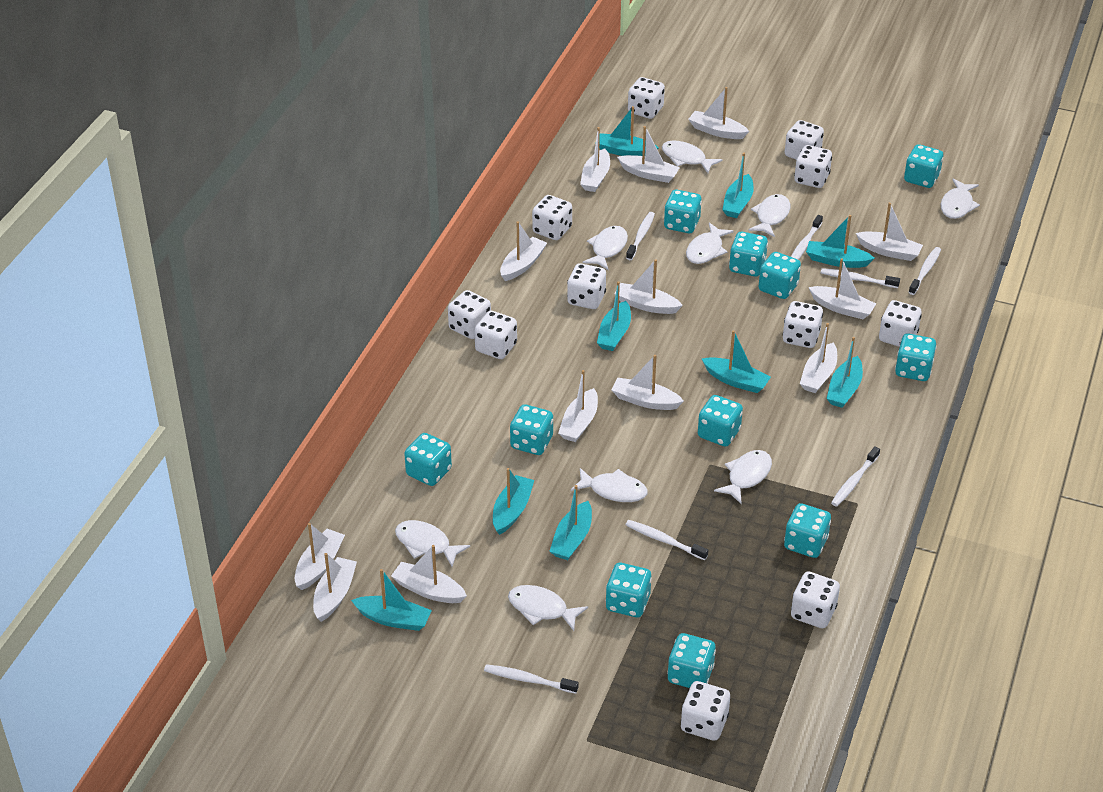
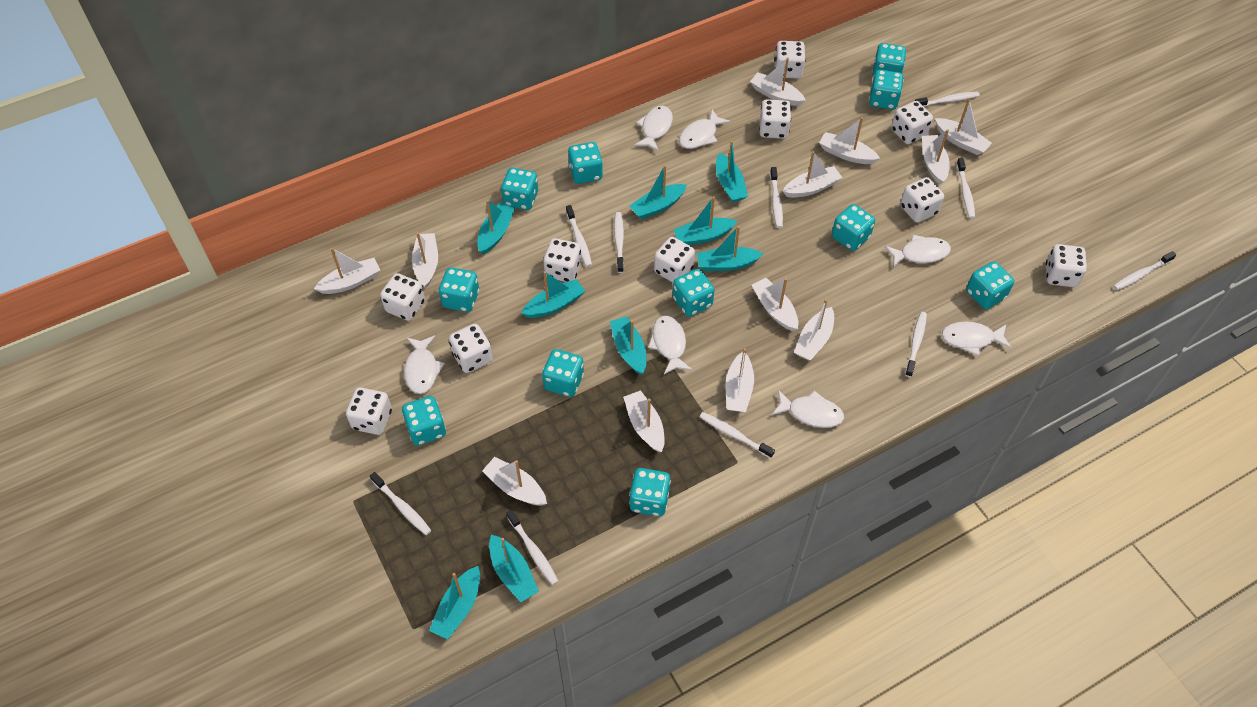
white boat: [295,523,345,590] [313,553,357,622] [391,545,467,603] [500,221,547,281] [558,370,598,442] [580,127,610,192] [611,355,684,410] [614,259,683,314] [617,126,680,183] [688,87,749,139] [800,323,837,393] [809,258,876,319] [856,203,923,261] = 13 -> [314,248,380,294] [412,232,438,288] [482,457,547,506] [623,390,665,452] [725,348,754,412] [750,57,806,106] [752,278,798,331] [783,151,842,198] [794,299,834,361] [819,117,880,164] [922,129,950,185] [935,99,992,155] = 12
white dice: [448,290,491,339] [474,311,517,359] [532,195,572,240] [567,263,606,309] [628,77,665,119] [681,681,730,741] [783,301,823,348] [785,120,824,160] [791,572,840,628] [794,145,832,188] [879,300,922,347] = 11 -> [346,387,392,435] [380,273,425,321] [449,324,493,373] [543,238,581,282] [654,237,695,283] [759,99,791,139] [774,41,806,79] [891,101,933,144] [900,177,944,223] [1046,244,1087,287] = 10
white fish: [395,520,470,567] [508,585,588,631] [571,468,648,502] [582,226,628,270] [662,140,722,173] [686,222,734,264] [714,450,772,504] [749,194,790,237] [941,178,980,219] = 9 -> [404,335,445,394] [634,106,673,152] [648,316,692,374] [679,110,731,149] [772,390,844,428] [885,235,951,268] [942,322,1011,356] = 7
white toothbrush: [484,664,579,694] [626,212,655,260] [626,520,708,560] [791,215,823,260] [821,268,900,288] [831,446,880,506] [909,247,941,295] = 7 -> [370,472,431,535] [506,510,559,585] [566,205,592,267] [614,212,624,273] [699,412,775,458] [770,167,783,228] [905,312,927,377] [915,91,980,107] [956,158,975,219] [1113,251,1176,290] = 10

